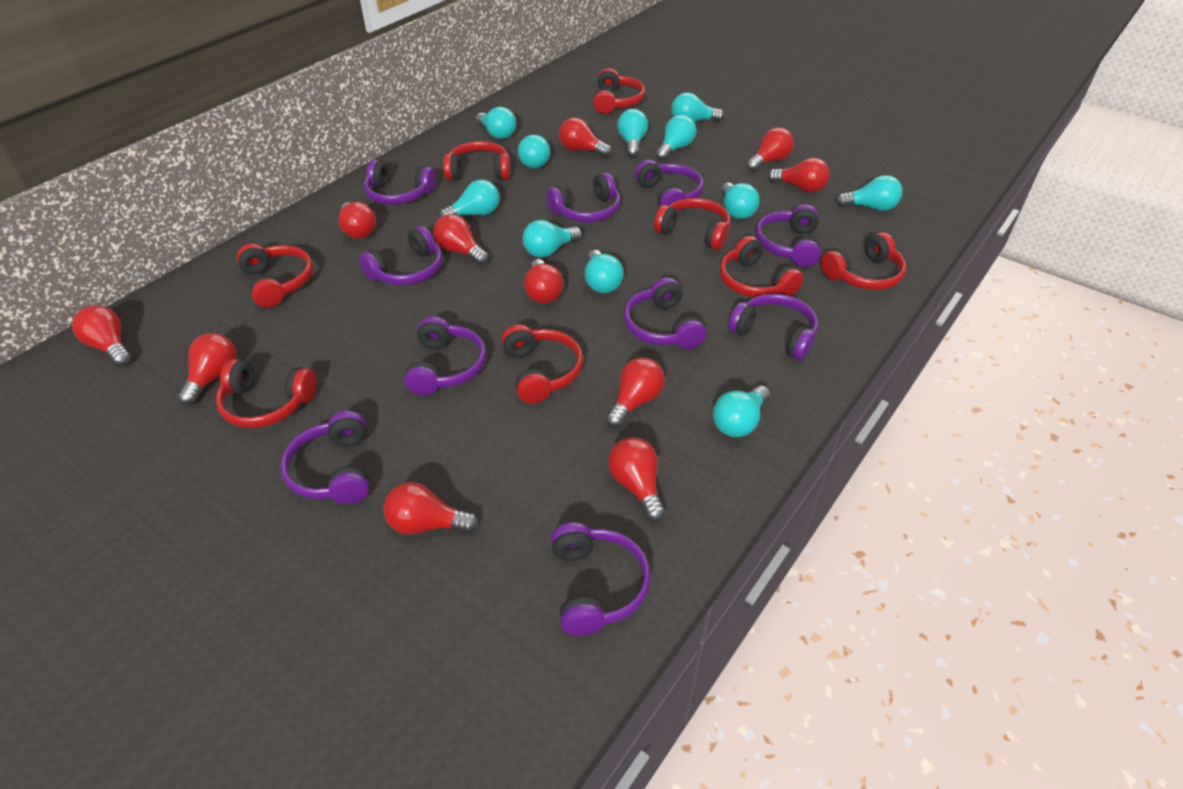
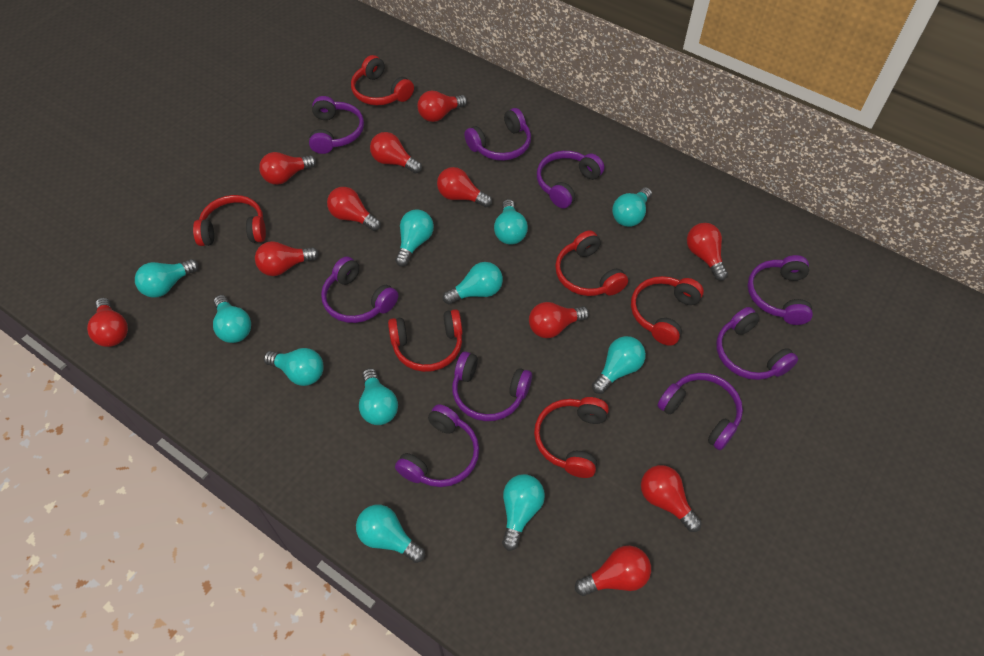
purple headphones: [280,411,369,504] [359,226,442,285] [364,160,436,205] [404,316,486,396] [546,173,621,222] [551,522,651,636] [623,277,706,349] [635,160,704,212] [728,294,818,361] [755,205,821,267] = 10 -> [309,96,364,154] [321,256,398,323] [395,404,479,487] [452,351,532,421] [464,108,531,161] [537,151,604,209] [657,373,743,450] [716,307,798,380] [747,255,813,325] = 9
red headphones: [215,359,317,428] [236,243,313,307] [443,141,510,180] [501,324,583,404] [593,68,645,114] [654,198,730,250] [720,236,804,297] [821,232,906,290] = 8 -> [193,195,266,246] [351,55,414,105] [388,309,463,372] [534,397,609,478] [555,230,628,296] [631,276,704,346] = 6

